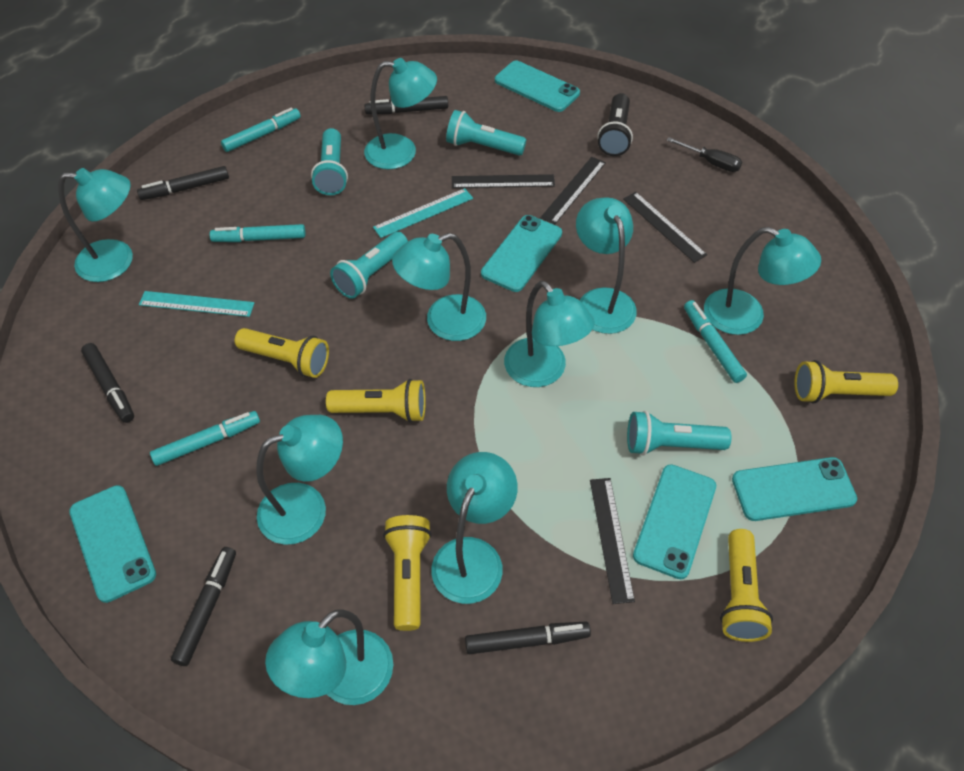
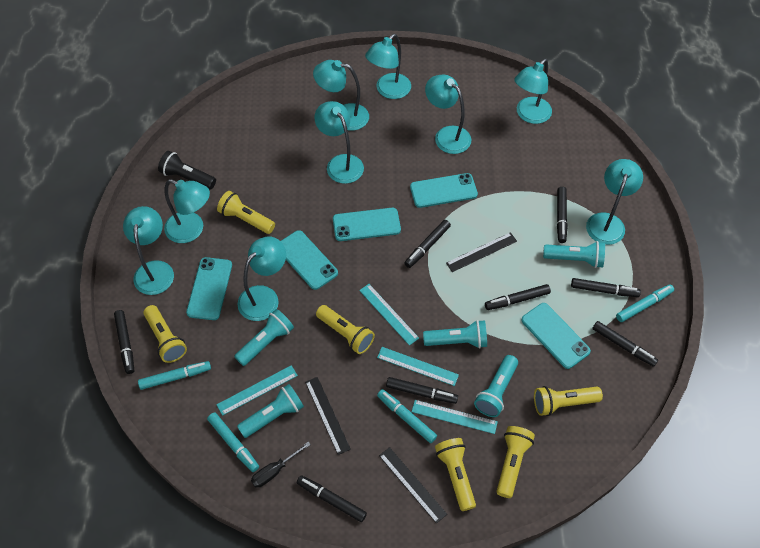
black marker: [81,343,134,423] [137,166,229,200] [171,547,236,666] [364,96,448,114] [465,622,591,654] = 5 -> [114,310,134,374] [297,475,367,522] [386,377,458,404] [404,220,451,268] [485,284,551,310] [557,187,568,243] [571,278,641,297] [592,321,658,367] = 8
black ruler: [452,174,555,188] [540,157,606,224] [590,478,635,604] [623,192,707,263] = 4 -> [305,377,351,455] [379,447,447,523] [446,232,517,272] = 3
turquoise flashlight: [311,128,348,195] [330,232,408,299] [446,110,526,156] [627,411,731,456] = 4 -> [234,309,294,366] [237,384,304,438] [423,320,487,349] [474,355,518,417] [543,241,605,268] = 5
turquoise ruler: [139,291,255,317] [373,188,473,238] = 2 -> [216,365,298,416] [359,284,419,346] [377,347,459,386] [412,400,498,434] = 4
yellow flashlight: [235,328,329,378] [326,379,426,423] [383,515,432,631] [720,529,773,642] [794,360,898,403] = 5 -> [143,305,187,363] [217,191,275,234] [316,305,375,354] [435,438,476,511] [496,426,535,498] [534,386,603,416] = 6

